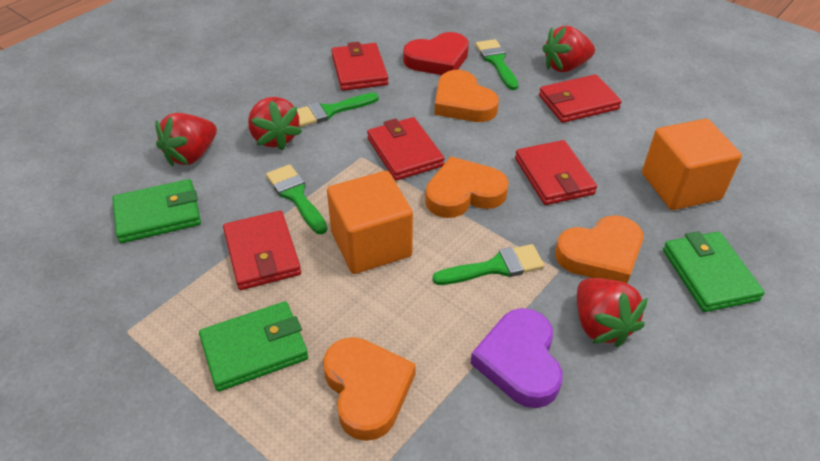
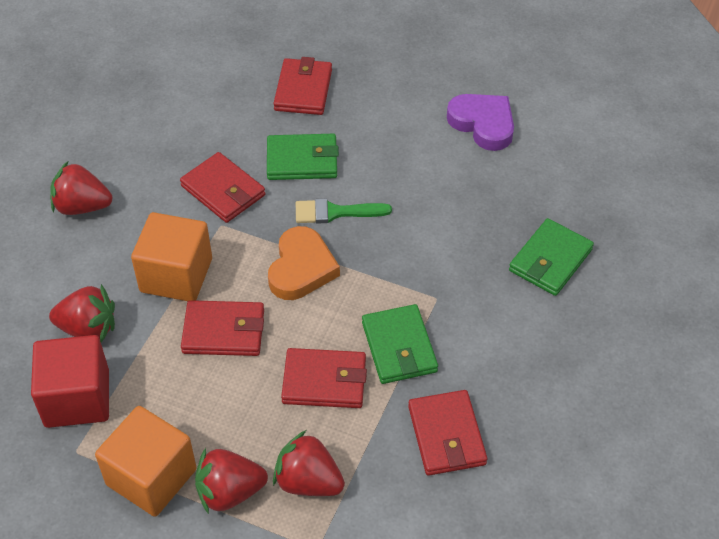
green brush: [266,164,327,234] [297,93,379,127] [432,244,544,285] [475,39,519,90] = 4 -> [296,199,392,224] = 1
orange heart: [323,337,416,441] [425,157,509,218] [434,70,499,122] [555,215,643,283] = 4 -> [268,226,340,300] = 1
red cube: none = 0 -> [31,335,109,428] = 1
red heart: [403,32,469,75] = 1 -> none = 0

